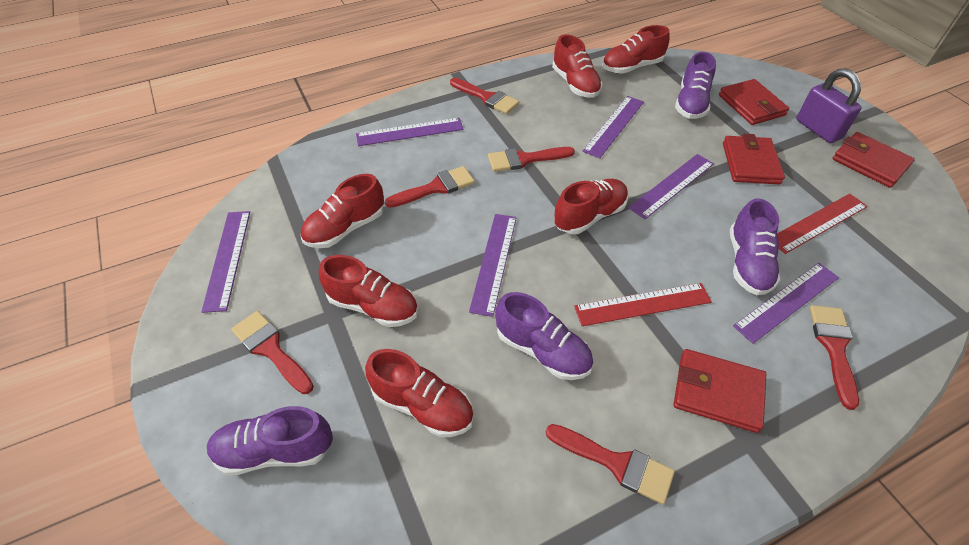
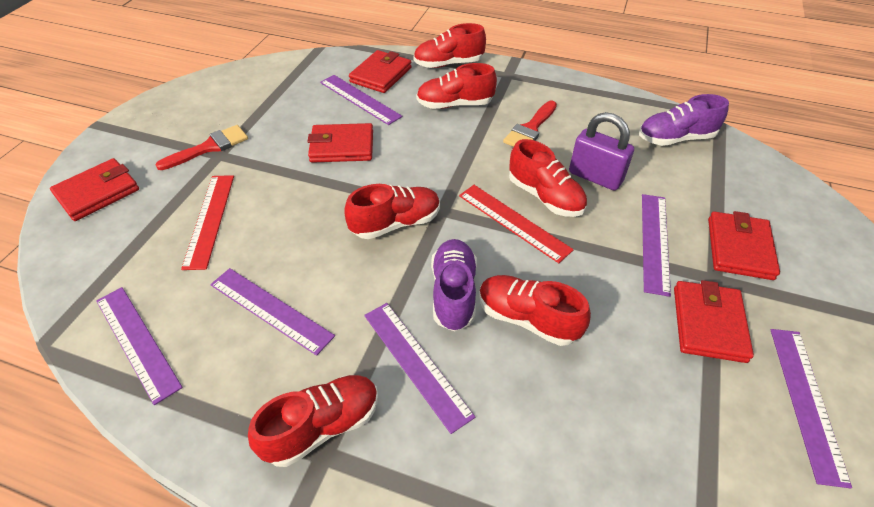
purple shoe: [207,406,333,475] [495,292,593,380] [675,52,716,119] [730,198,780,295] = 4 -> [431,239,477,332] [639,94,729,146] = 2
red brush: [231,311,314,394] [385,166,475,208] [450,78,519,114] [488,147,575,172] [546,424,675,504] [810,305,859,410] = 6 -> [156,125,248,170] [503,101,557,147] = 2
red wallet: [674,349,766,433] [719,79,789,125] [723,134,785,184] [832,132,915,188] = 4 -> [50,158,139,221] [308,123,373,163] [349,50,412,93] [674,280,754,363] [708,211,780,280] = 5

